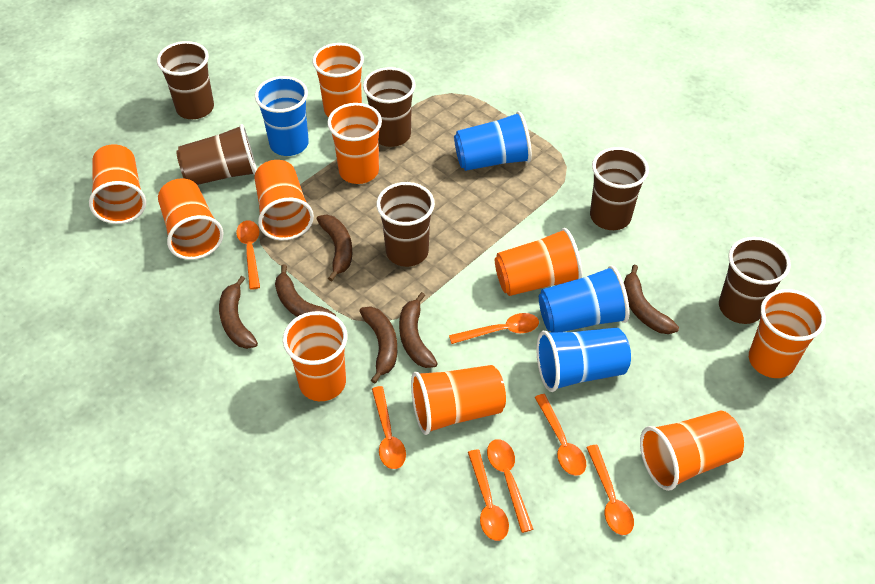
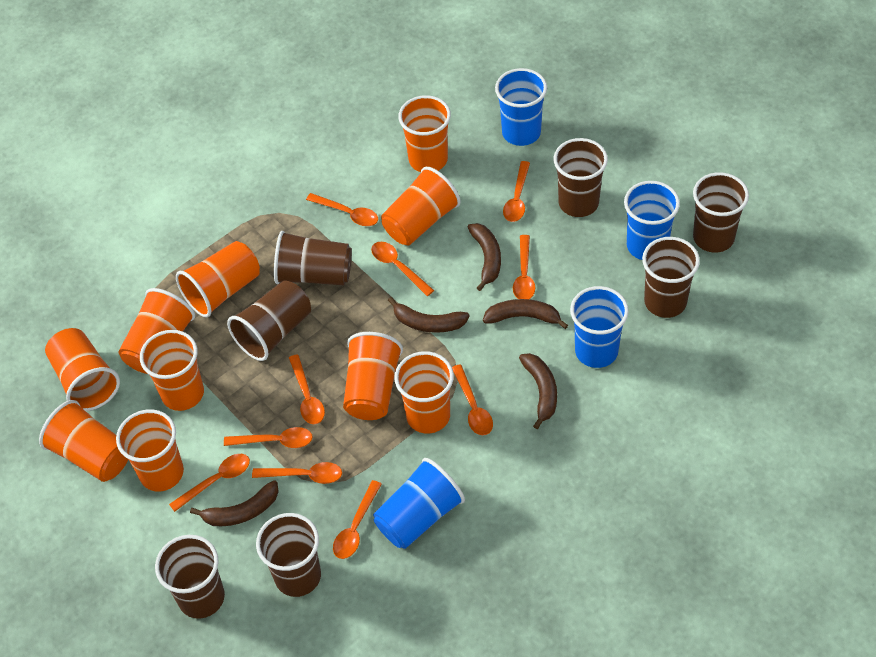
brown banana: [219,276,258,349] [275,264,336,317] [317,215,352,281] [359,306,397,384] [399,292,438,368] [624,264,679,334] = 6 -> [190,480,279,526] [388,297,469,333] [468,223,501,291] [483,299,568,329] [519,353,557,429] = 5
brown cup: [157,41,214,119] [176,124,257,185] [363,67,416,147] [376,182,435,267] [590,147,649,230] [719,237,791,324] = 6 -> [155,535,225,619] [227,281,311,361] [256,513,321,597] [274,231,352,285] [554,138,608,217] [642,237,700,318] [693,172,749,253] = 7
orange spoon: [236,220,260,290] [372,386,406,469] [449,313,539,344] [468,449,509,541] [487,439,533,533] [535,394,586,476] [586,445,634,535] = 7 -> [169,454,250,512] [224,427,313,448] [252,462,342,484] [289,354,325,424] [306,193,378,226] [333,480,382,559] [371,242,434,296] [452,364,493,435] [503,161,530,222] [513,235,535,299] = 10

